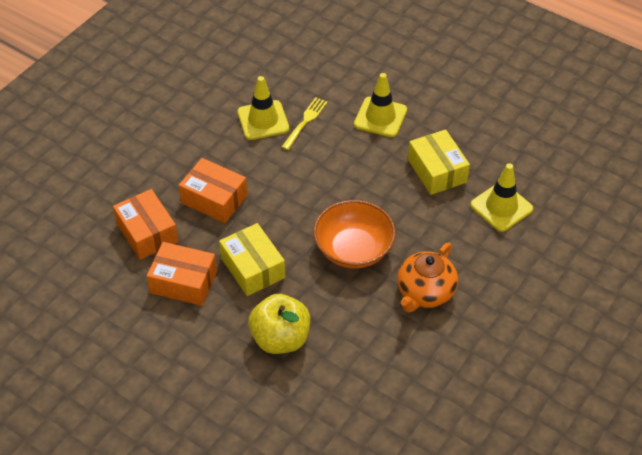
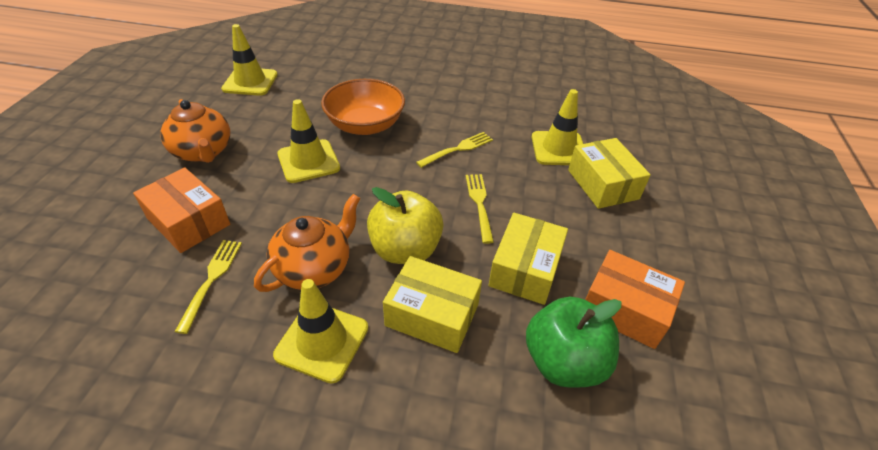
green apple: none = 0 -> [526,297,621,387] = 1
orange box: [113,189,178,260] [147,242,217,306] [179,158,247,223] = 3 -> [133,168,230,253] [585,250,685,349] = 2
orange teapot: [397,242,458,313] = 1 -> [160,99,231,163] [254,194,361,292] = 2
yellow box: [219,223,285,296] [408,129,470,195] = 2 -> [383,256,482,353] [488,213,568,305] [568,138,651,209] = 3
yellow fork: [282,97,328,150] = 1 -> [175,240,242,334] [416,132,493,168] [466,174,494,244] = 3
yellow traffic cone: [238,76,289,140] [354,73,407,137] [470,163,533,232] = 3 -> [221,24,278,96] [273,279,368,384] [277,99,340,183] [531,89,583,165] = 4

